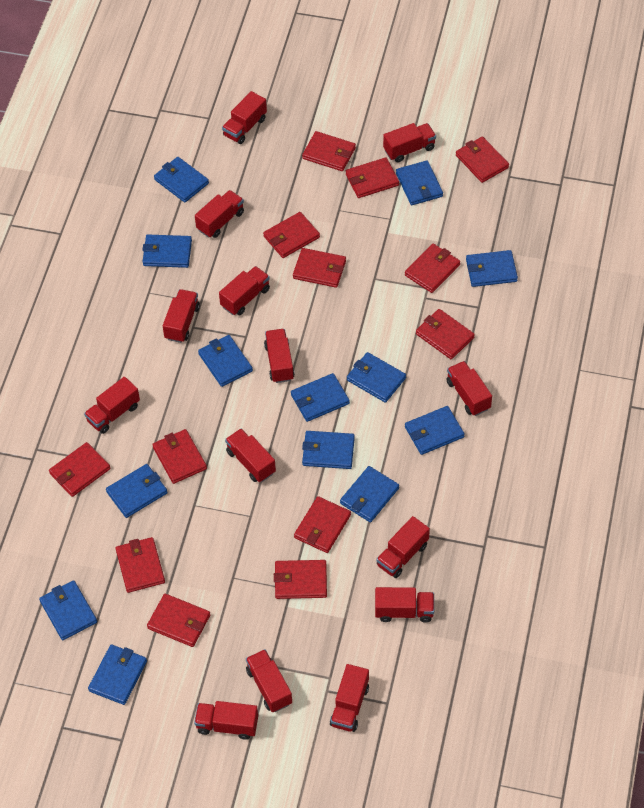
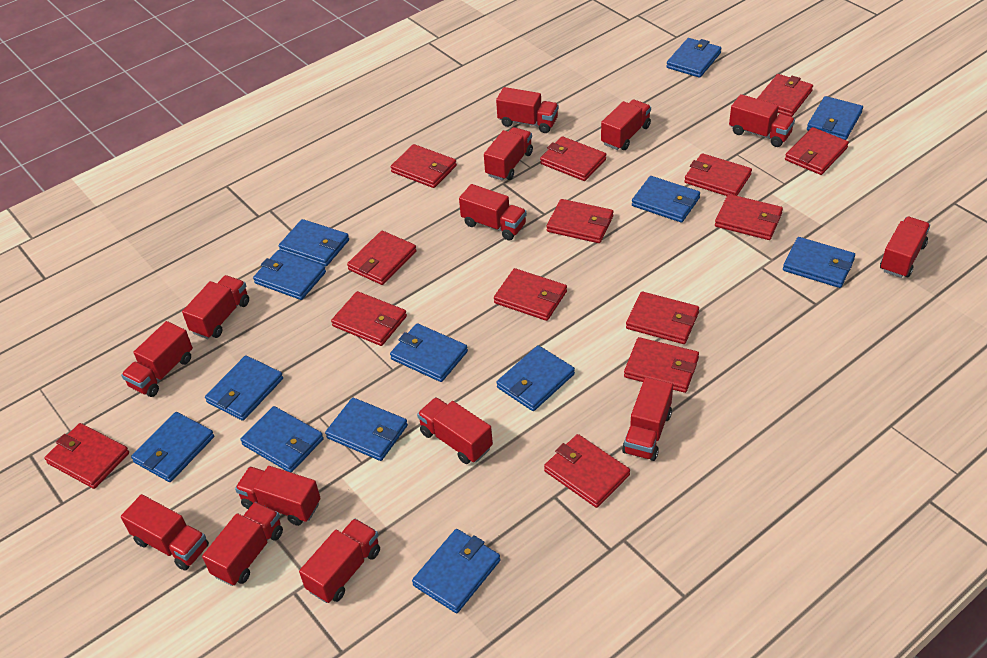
red wallet: [49,442,110,497] [115,537,165,593] [147,594,210,647] [152,429,207,484] [263,212,320,258] [274,560,327,599] [293,248,346,288] [294,496,351,553] [302,131,356,171] [346,157,399,198] [405,244,460,293] [416,309,475,359] [456,137,509,183] = 13 -> [44,423,129,489] [331,291,407,346] [347,231,417,285] [391,144,457,188] [494,268,567,321] [540,136,606,181] [544,434,630,508] [547,199,614,243] [624,337,699,393] [626,292,699,344] [684,153,752,196] [715,194,783,240] [757,74,813,117] [785,127,849,175] = 14

